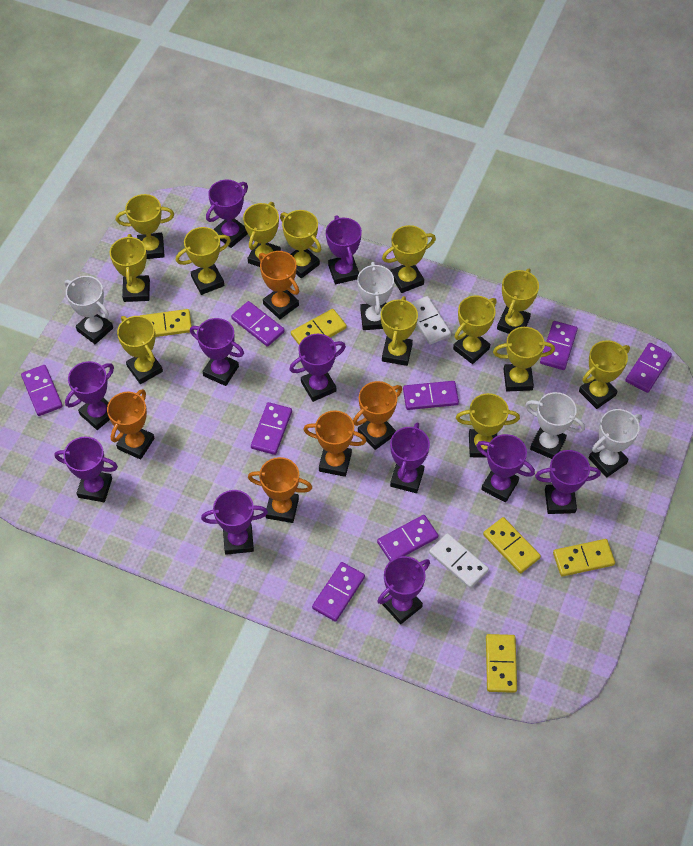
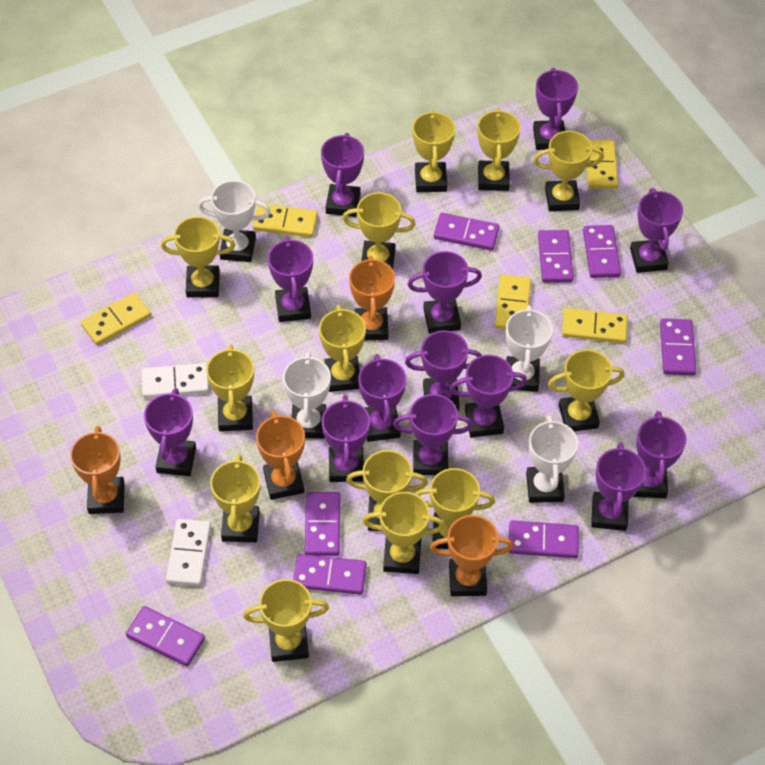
orange trophy: [107,389,155,460] [248,457,312,523] [259,251,299,319] [303,410,366,477] [353,381,402,450] = 5 -> [70,426,125,514] [256,410,305,500] [349,255,395,340] [430,515,514,596] = 4
purple trophy: [55,437,118,502] [65,361,114,430] [190,318,244,386] [201,490,268,555] [206,180,248,248] [289,334,346,402] [326,216,362,284] [377,556,430,624] [390,422,430,493] [476,434,535,502] [535,450,601,514] = 11 -> [144,388,196,476] [268,236,313,322] [321,133,364,217] [321,395,370,482] [358,354,406,442] [393,394,473,475] [405,330,482,411] [407,251,482,334] [450,355,527,438] [533,68,578,150] [591,442,646,531] [630,188,683,273] [633,411,687,498] = 13

